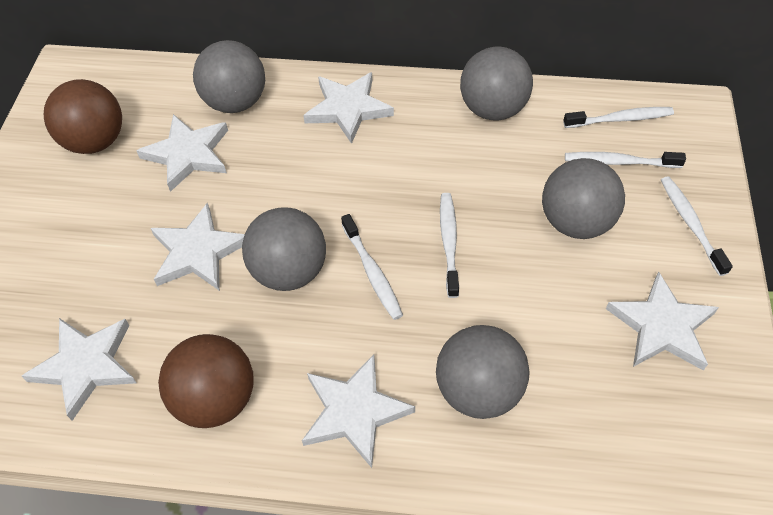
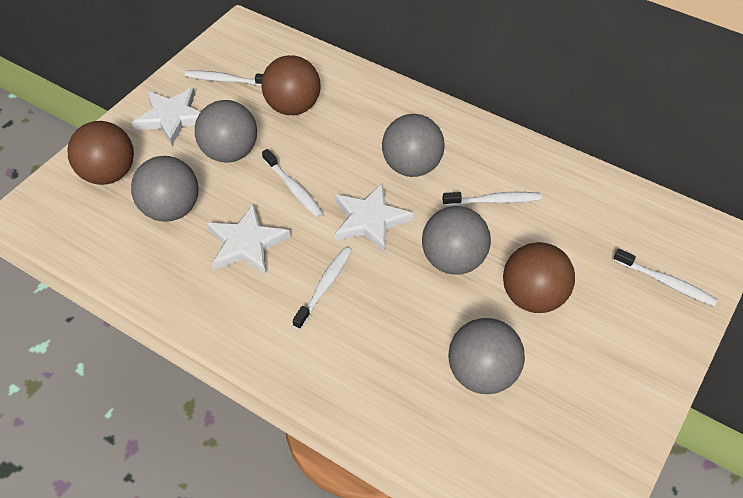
brown ball: [44,79,122,154] [158,334,253,428] = 2 -> [67,121,134,185] [261,55,321,115] [503,242,575,313] = 3
white star: [22,318,137,421] [136,114,228,192] [151,203,245,291] [302,354,415,468] [303,72,394,144] [606,272,719,370] = 6 -> [132,87,200,145] [207,204,290,275] [335,183,414,253] = 3

